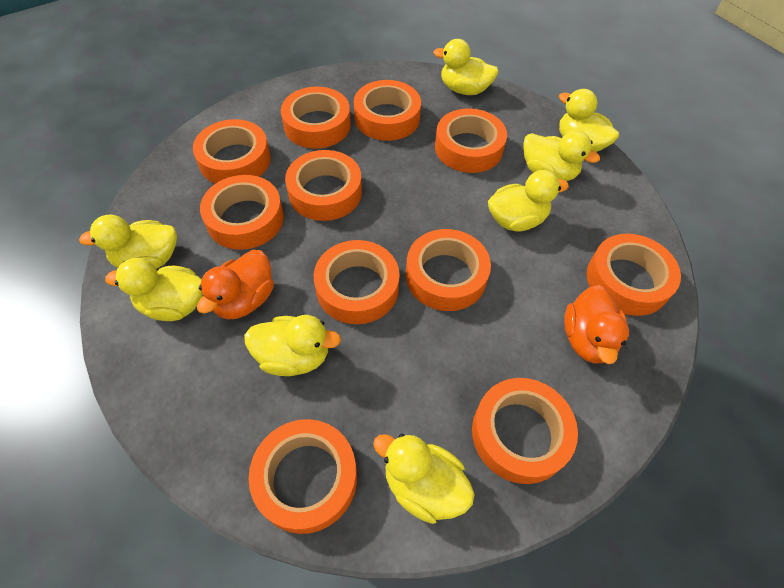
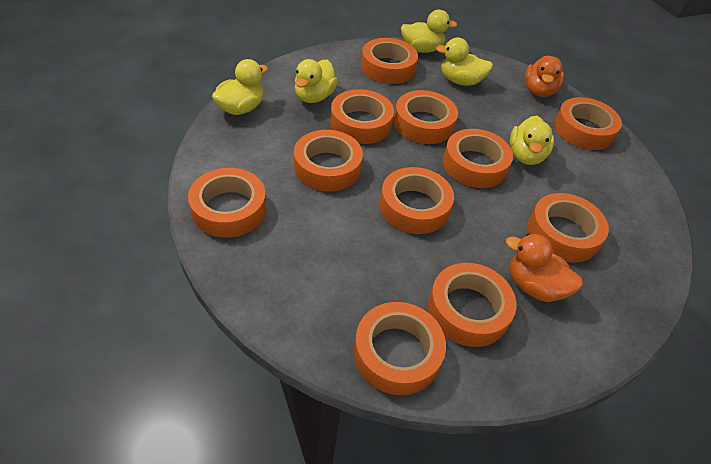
yellow duck: [79,215,177,269] [105,258,203,321] [244,315,341,376] [373,434,474,524] [433,39,499,95] [488,170,569,232] [523,131,600,181] [559,89,619,152] = 8 -> [212,59,268,115] [295,59,338,103] [401,10,457,53] [436,37,493,86] [510,116,554,165] = 5

